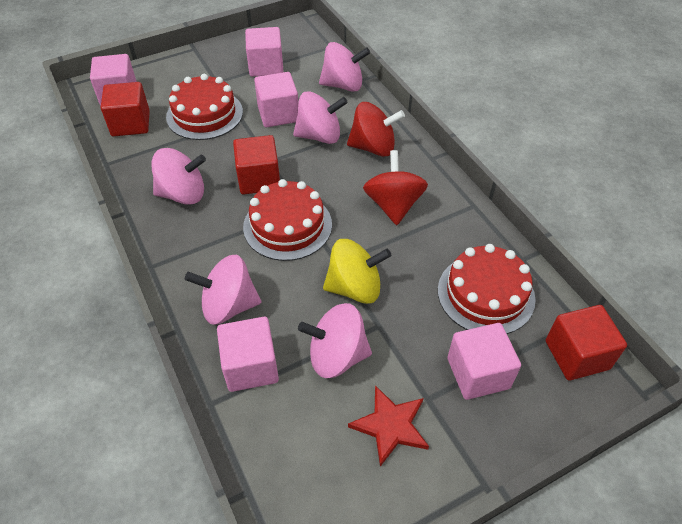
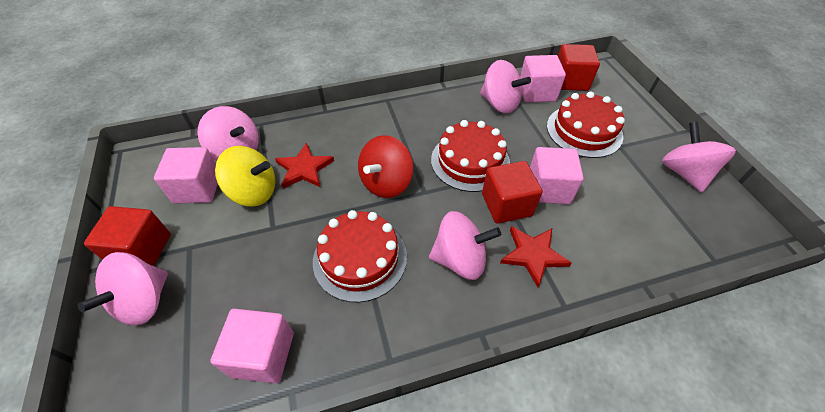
pink cube: [90,54,137,106] [217,317,279,392] [245,27,284,77] [254,72,298,127] [447,323,521,400] = 5 -> [154,147,218,204] [211,309,294,383] [520,55,566,103] [530,147,584,204] = 4
red spinning top: [347,102,405,157] [363,150,428,225] = 2 -> [358,135,413,198] = 1
red star: [348,385,429,466] = 1 -> [275,143,334,189] [500,226,572,287] = 2

